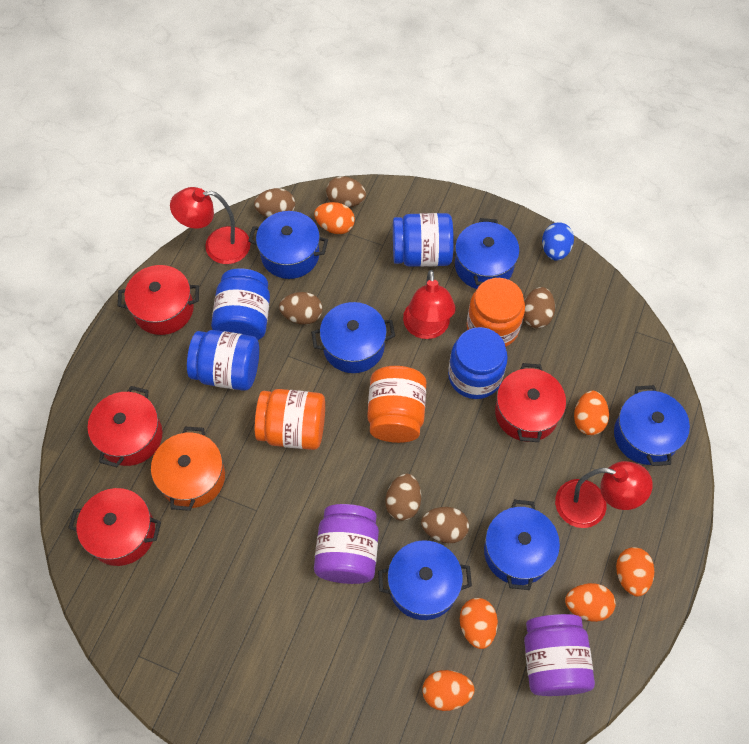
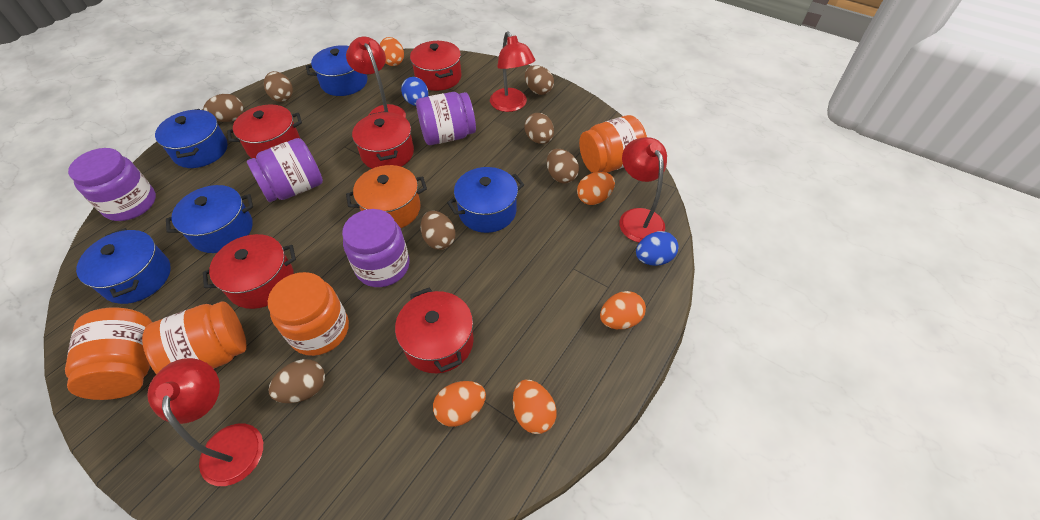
blue egg: [542,222,574,261] = 1 -> [401,77,429,106] [636,231,679,266] = 2
blue jar: [187,330,259,391] [211,268,270,340] [393,213,454,267] [448,327,508,399] = 4 -> none = 0
blue pot: [248,211,328,279] [311,302,395,373] [378,540,472,620] [455,218,519,289] [484,500,560,590] [614,385,690,466] = 6 -> [76,228,171,304] [155,109,228,168] [166,185,253,253] [306,45,368,96] [447,167,524,233] = 5
brown egg: [254,188,295,218] [279,292,323,325] [326,176,366,207] [385,473,421,521] [421,507,469,543] [523,287,555,328] = 6 -> [203,94,244,122] [264,71,293,102] [268,359,325,403] [421,211,455,250] [524,113,554,144] [525,65,554,95] [547,149,579,183] = 7
orange egg: [314,202,355,234] [422,670,475,711] [460,598,498,649] [565,583,616,622] [574,391,609,435] [616,547,654,596] = 6 -> [380,37,404,66] [433,381,486,427] [513,380,557,434] [577,172,615,205] [600,291,646,329] = 5
orange jar: [255,389,325,450] [367,366,426,443] [467,278,525,347] = 3 -> [65,307,152,400] [142,301,247,374] [268,272,349,356] [579,115,647,173] = 4
purple jar: [314,504,379,584] [524,614,595,696] = 2 -> [68,148,156,221] [247,138,323,202] [342,209,410,287] [416,92,476,145] = 4
red lamp: [170,187,250,264] [403,270,456,339] [555,461,653,528] = 3 -> [147,358,263,486] [346,37,406,118] [490,31,535,112] [619,137,667,242] = 4
red pot: [69,488,161,566] [88,386,162,467] [118,265,199,335] [495,363,566,442] = 4 -> [203,234,296,309] [227,104,302,159] [352,111,414,169] [395,288,474,373] [410,41,462,91] = 5

